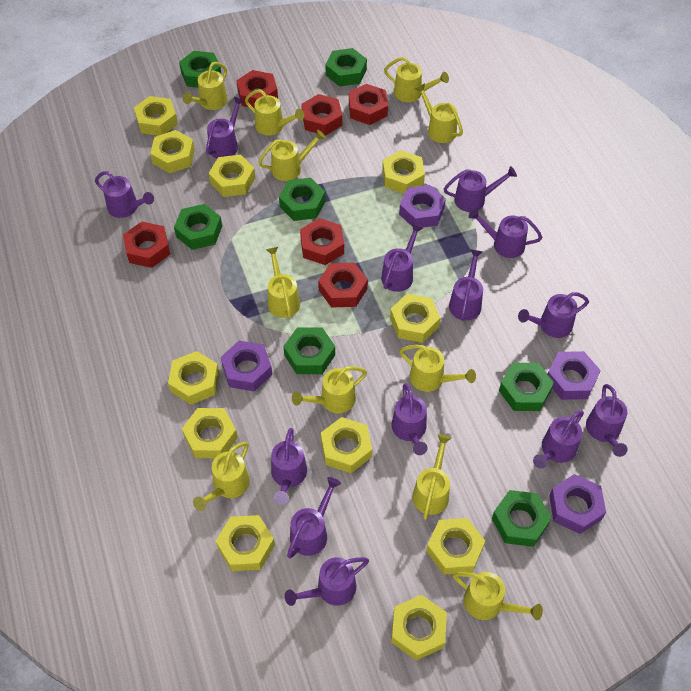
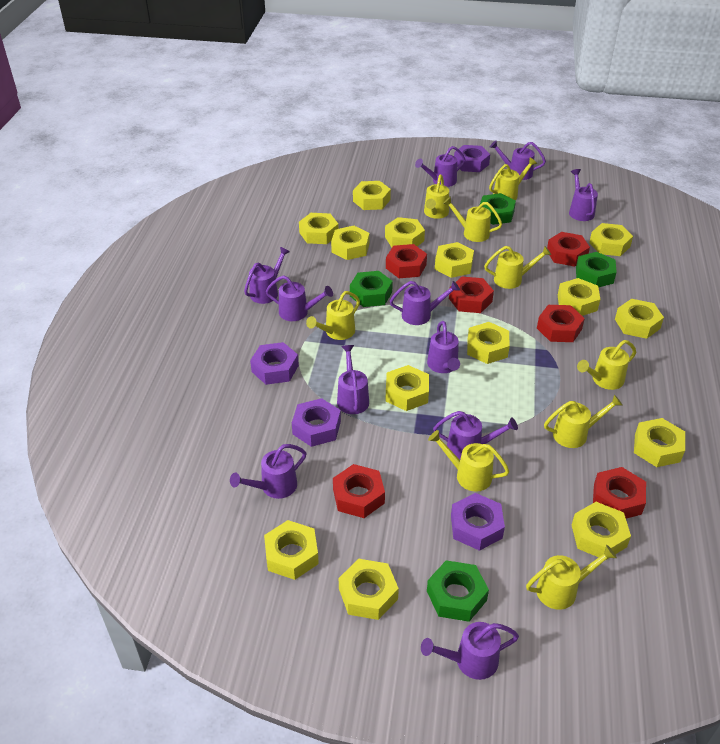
green nut: [174,204,222,250] [179,51,221,88] [279,178,325,221] [283,327,335,374] [326,48,367,87] [492,490,552,547] [499,363,554,411] = 7 -> [350,271,393,307] [427,560,489,622] [480,193,516,225] [576,252,617,288] = 4
purple watering can: [95,171,154,218] [206,97,245,158] [271,428,307,505] [285,557,369,606] [287,477,341,558] [381,224,423,292] [391,384,428,455] [444,166,517,212] [449,249,483,321] [468,208,542,258] [518,292,589,338] [533,410,584,469] [586,384,628,457] = 13 -> [230,444,306,499] [244,247,290,304] [266,275,333,321] [337,345,369,414] [390,281,460,325] [415,146,466,187] [421,622,519,680] [427,321,460,373] [433,411,518,459] [490,141,546,180] [569,169,598,221] = 11
yellow nut: [134,96,178,136] [150,130,195,173] [168,351,219,405] [182,408,238,458] [209,155,255,197] [216,515,275,571] [321,417,372,473] [382,150,425,194] [390,294,440,343] [391,595,447,661] [426,518,485,575] = 11 -> [264,520,319,580] [299,213,339,244] [331,226,370,260] [339,559,399,620] [353,181,391,210] [385,217,425,247] [385,365,429,411] [435,242,474,278] [467,322,510,364] [558,278,600,316] [572,502,631,560] [589,223,633,256] [615,299,664,339] [634,418,685,467] = 14
yellow watering can: [182,62,228,110] [193,442,250,511] [245,89,304,135] [258,130,326,181] [266,247,300,318] [292,366,367,413] [384,57,449,102] [399,344,476,392] [412,434,451,520] [415,83,463,143] [452,572,543,620] = 11 -> [306,291,360,340] [424,175,449,219] [428,430,509,492] [443,196,502,242] [484,246,551,289] [489,158,537,200] [526,545,617,610] [544,394,623,448] [577,340,636,390] = 9

